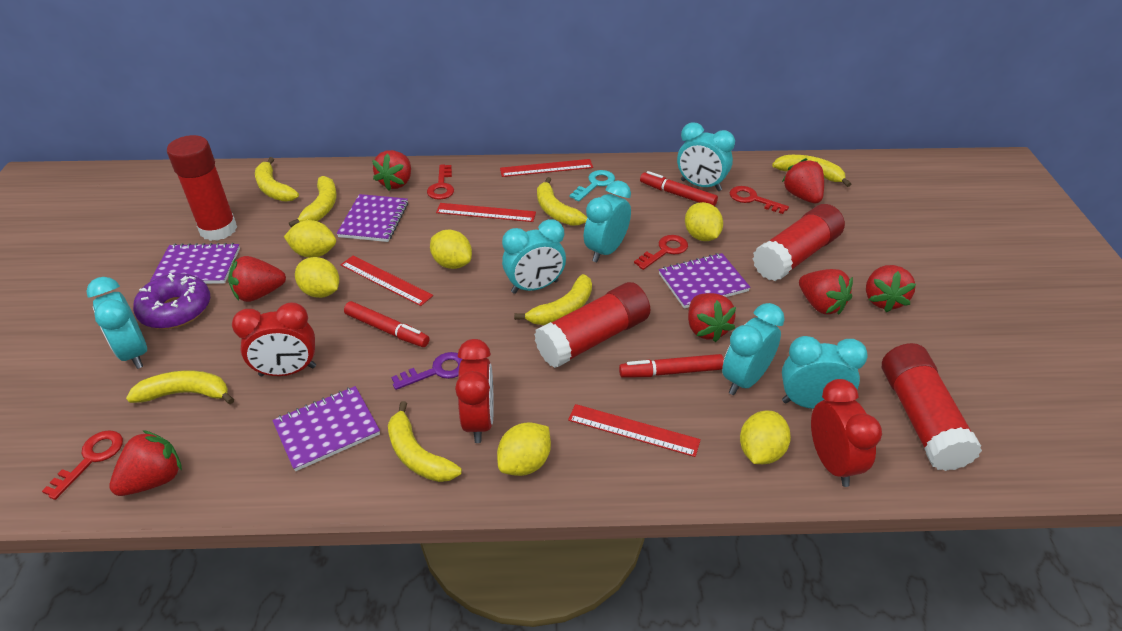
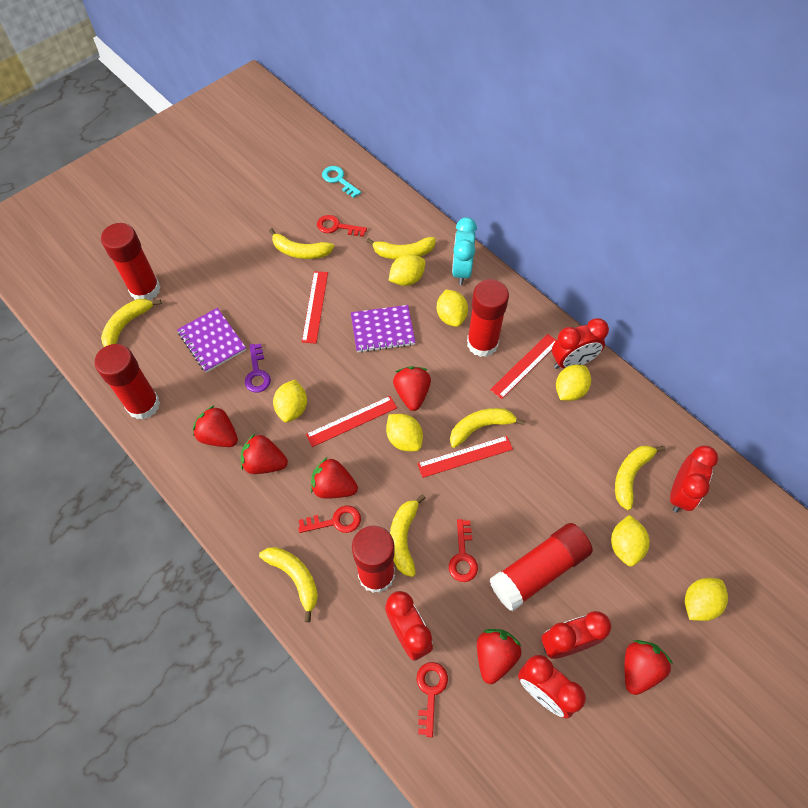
purple donut: [133,273,210,329] = 1 -> none = 0
purple notebook: [150,243,240,284] [272,386,380,471] [336,194,408,242] [659,253,750,309] = 4 -> [177,308,246,373] [351,305,415,353] = 2
red clock: [232,302,316,376] [455,339,494,443] [811,379,882,487] = 3 -> [385,591,433,661] [518,655,586,719] [541,611,611,659] [552,318,609,369] [670,445,718,513] = 5
red glue stick: [167,135,237,241] [534,282,650,368] [753,204,845,281] [882,343,982,471] = 4 -> [95,344,160,420] [101,223,161,300] [352,526,395,593] [467,279,509,357] [490,523,593,611] = 5
red marker: [344,301,430,347] [619,354,724,378] [640,171,718,206] = 3 -> none = 0
red strawberry: [109,430,182,496] [228,256,286,302] [372,150,411,190] [688,293,736,342] [782,158,824,203] [799,269,853,315] [866,265,916,313] = 7 -> [193,405,238,447] [241,433,288,474] [311,457,358,499] [393,366,431,411] [477,629,521,684] [625,640,673,695] = 6
turquoise clock: [86,277,147,369] [502,219,566,294] [584,180,631,262] [677,122,735,191] [722,303,785,395] [782,336,868,409] = 6 -> [452,217,477,285] = 1
yellow lemon: [284,220,336,258] [295,257,339,298] [430,230,472,269] [497,423,551,476] [685,202,723,241] [740,411,791,464] = 6 -> [273,380,307,423] [386,414,423,451] [389,254,425,286] [437,290,468,327] [556,365,591,401] [611,515,649,566] [685,578,728,621] = 7

